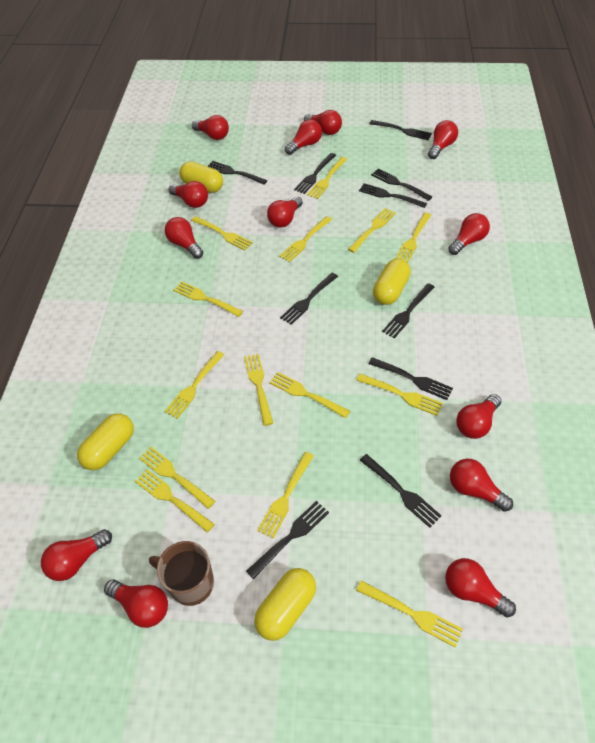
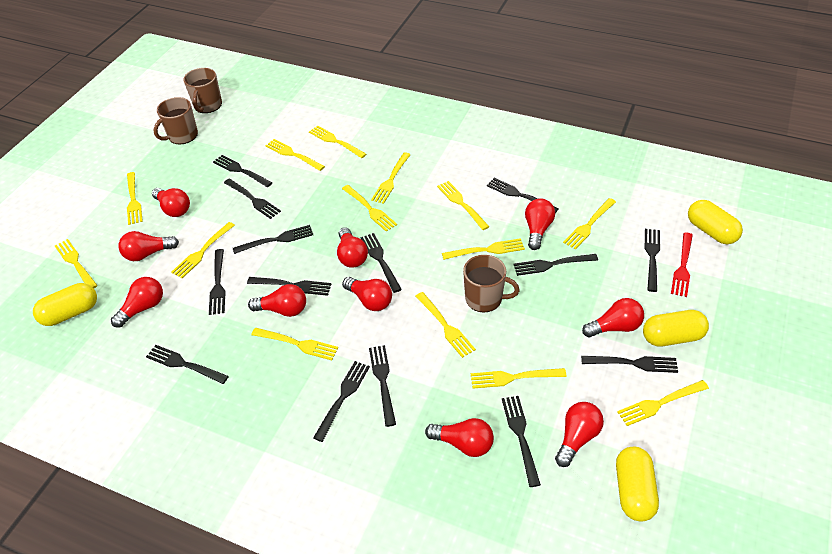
black fork: [207,161,267,185] [246,501,329,579] [280,273,338,325] [294,153,336,194] [359,183,427,208] [360,454,442,528] [368,357,453,400] [369,120,432,140] [371,168,432,201] [382,283,435,339] = 10 -> [146,345,229,384] [209,249,226,315] [213,155,272,187] [224,179,281,219] [233,225,313,254] [247,277,331,296] [313,361,370,442] [361,233,402,293] [369,345,396,427] [487,178,559,213] [502,396,541,487] [513,254,598,276] [581,356,678,373] [644,229,660,292] = 14
brown mug: [149,541,214,606] = 1 -> [154,97,198,144] [184,68,222,113] [463,255,520,313] = 3
red fork: none = 0 -> [671,233,693,297] = 1
red light bulb: [41,529,112,581] [104,579,168,628] [165,217,203,259] [169,181,208,208] [192,115,229,140] [267,196,303,228] [285,119,322,155] [304,110,342,135] [428,120,458,159] [445,558,516,618] [448,213,490,255] [450,459,513,512] [456,394,501,439] = 13 -> [111,277,163,328] [118,231,179,261] [152,188,190,217] [248,284,306,317] [337,227,368,268] [342,277,392,311] [425,418,494,457] [525,198,555,250] [555,402,604,467] [582,298,644,337] = 10

